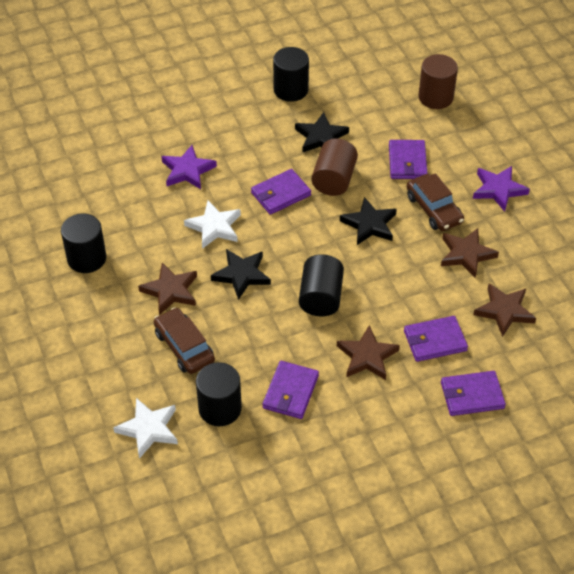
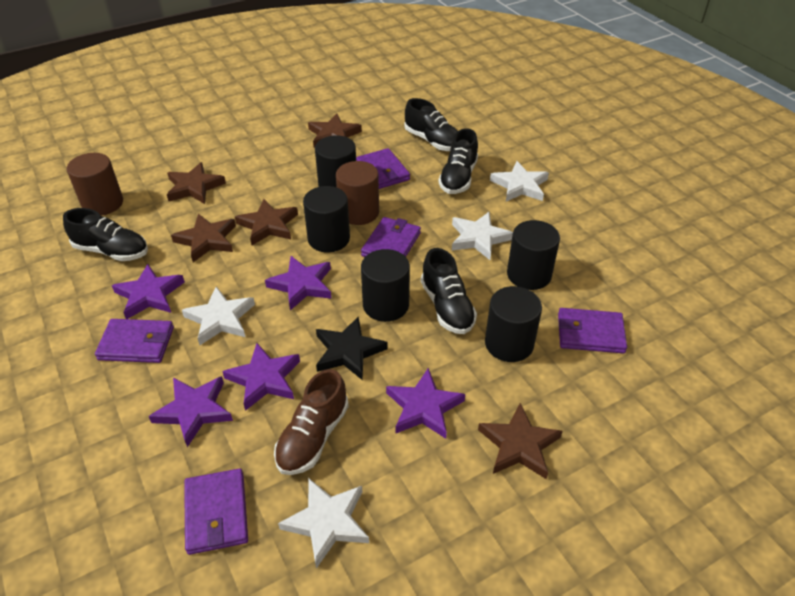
black cylinder: [61,213,107,273] [196,362,242,426] [273,47,309,102] [299,254,344,317] = 4 -> [303,186,350,252] [315,135,356,188] [361,249,410,322] [485,286,542,362] [507,220,560,290] = 5
black shoe: none = 0 -> [63,208,148,261] [404,98,458,151] [421,248,477,334] [438,128,478,194] = 4
black star: [211,249,271,300] [295,112,349,153] [340,197,397,245] = 3 -> [316,316,388,380] = 1
brown car: [154,307,215,374] [407,173,464,231] = 2 -> none = 0
brown shoe: none = 0 -> [274,369,349,475] = 1
brown star: [138,263,197,315] [337,325,400,380] [441,228,499,278] [473,284,536,337] = 4 -> [167,162,226,204] [171,214,236,262] [235,199,298,245] [308,114,362,148] [478,403,562,479] = 5
purple star: [161,145,217,189] [473,166,530,212] = 2 -> [112,264,185,319] [149,376,233,447] [222,343,300,411] [265,256,331,310] [386,368,465,439] = 5
white star: [113,398,178,459] [184,200,241,249] = 2 -> [182,286,255,345] [278,478,369,568] [452,212,513,260] [490,161,549,202] = 4

